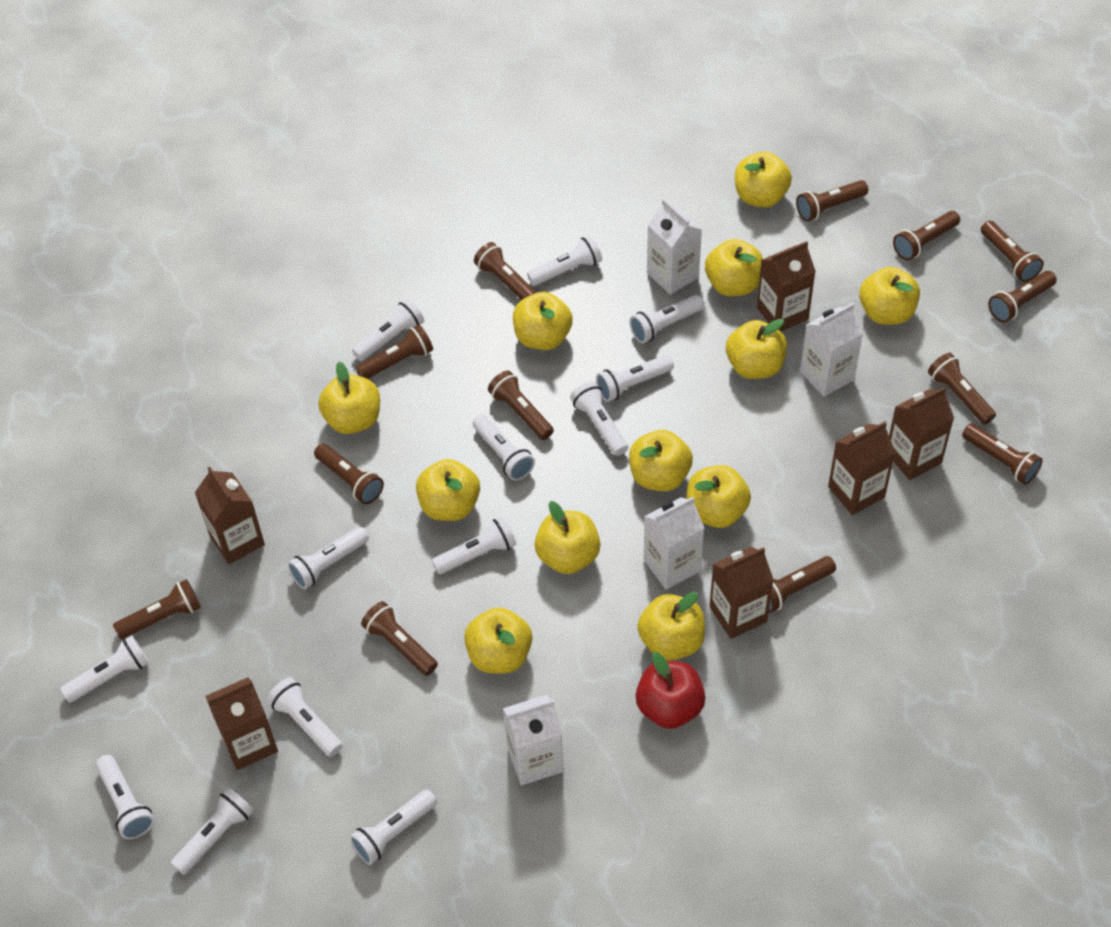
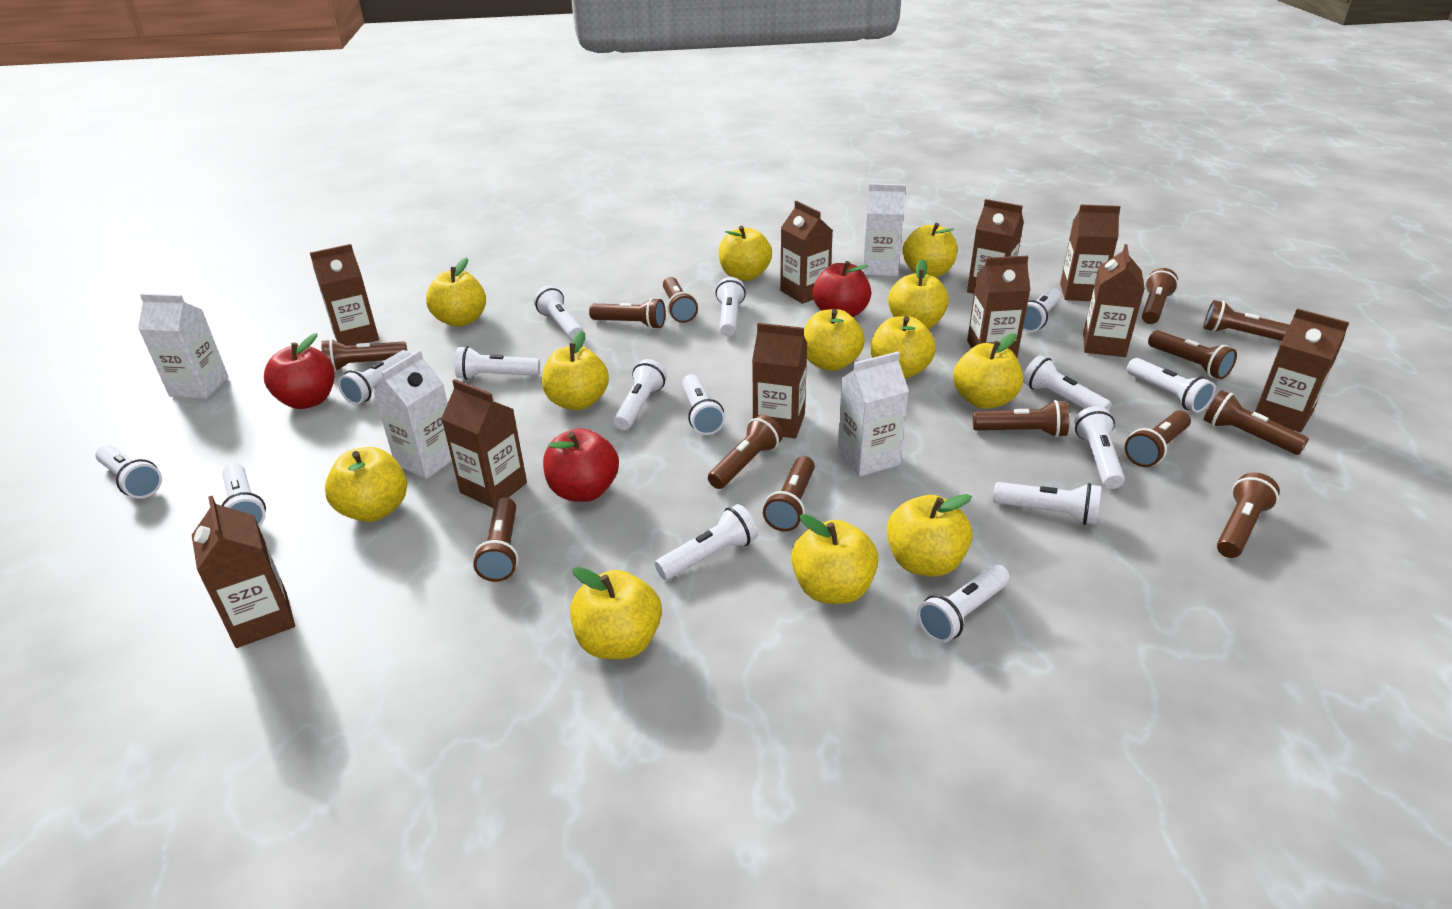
brown carton: [195,467,265,564] [205,677,278,770] [710,547,774,639] [757,241,816,331] [828,422,895,515] [889,387,954,480] = 6 -> [192,496,295,648] [310,244,379,346] [441,379,527,508] [752,323,807,439] [780,201,833,304] [967,199,1024,294] [967,256,1030,357] [1060,205,1121,301] [1083,244,1145,357] [1255,308,1350,432] = 10
red apple: [635,652,705,729] = 1 -> [264,333,334,409] [543,428,619,502] [813,261,871,317] = 3
white flashlight: [60,635,149,703] [96,755,154,839] [171,788,254,875] [267,678,342,757] [287,527,369,589] [350,789,437,865] [352,299,424,361] [432,516,516,574] [473,414,535,481] [527,235,602,286] [570,381,628,456] [596,355,674,402] [629,295,704,343] = 13 -> [96,445,162,499] [221,464,266,526] [338,350,411,405] [454,346,540,380] [534,286,583,340] [614,359,667,430] [655,504,758,580] [682,374,725,435] [716,277,746,336] [917,565,1010,643] [993,482,1101,525] [1023,288,1062,332] [1023,355,1111,411] [1074,406,1125,489] [1127,358,1215,413] = 15

